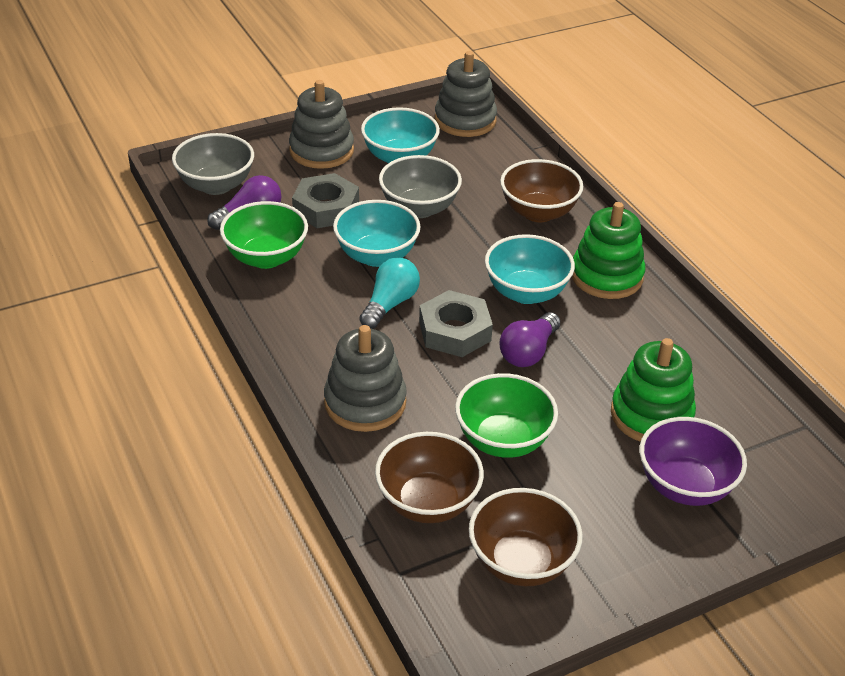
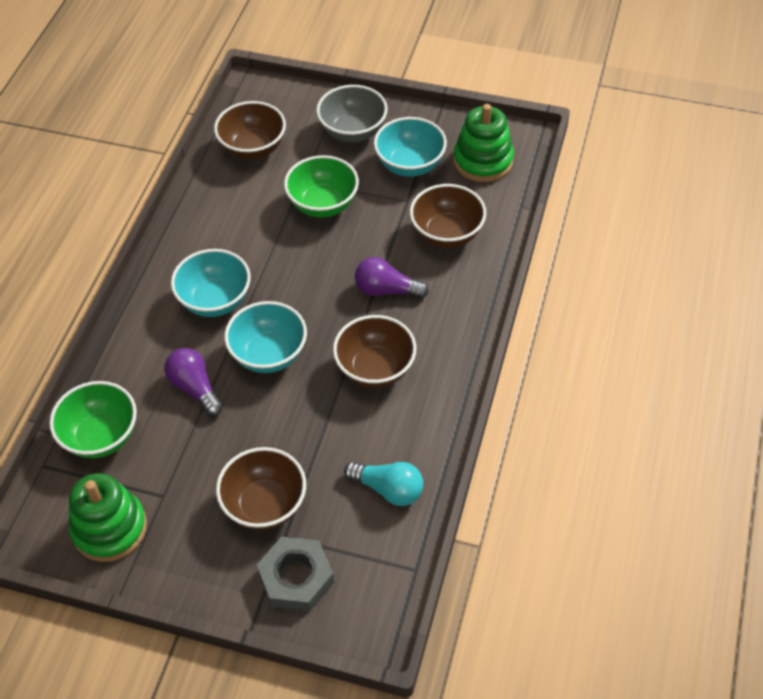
brown bowl: [375,432,484,523] [469,488,583,586] [500,159,583,222] = 3 -> [214,101,286,160] [216,447,306,530] [333,315,416,388] [410,184,486,248] = 4
grey bowl: [172,133,254,195] [379,155,462,218] = 2 -> [316,85,388,142] = 1
grey nut: [292,173,359,228] [419,290,493,357] = 2 -> [257,537,334,612] = 1
grey stacking toy: [289,80,354,169] [324,325,407,432] [435,51,497,137] = 3 -> none = 0
purple bowl: [640,417,747,506] = 1 -> none = 0

